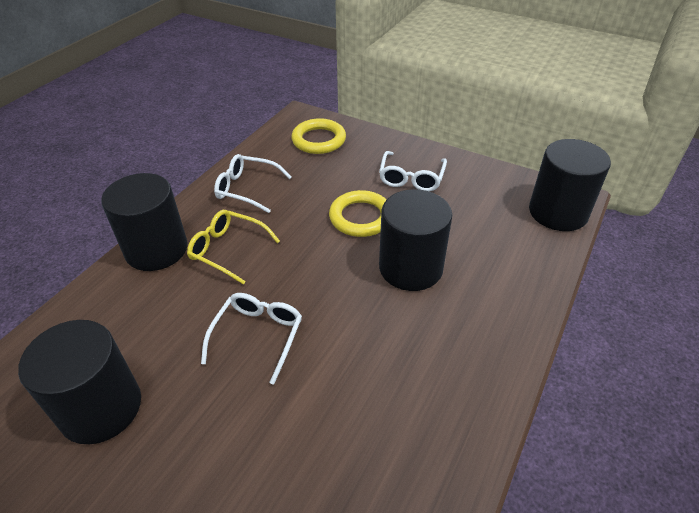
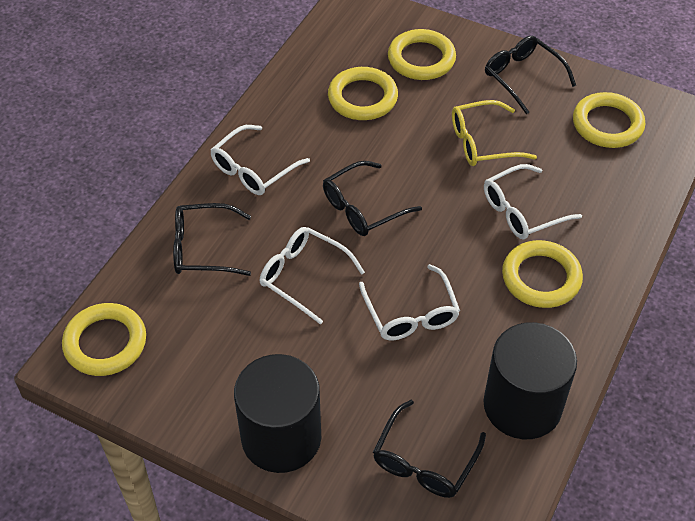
black cylinder: [18,320,141,444] [101,173,188,271] [379,189,452,291] [529,139,611,231] = 4 -> [234,354,321,473] [484,322,577,439] = 2
black glasses: none = 0 -> [173,203,251,276] [323,161,422,236] [373,400,486,498] [485,36,576,114] = 4
white glasses: [201,293,302,385] [214,154,292,213] [379,151,447,191] = 3 -> [211,125,310,195] [260,227,365,325] [359,264,460,340] [484,164,582,239] = 4
yellow ring: [291,118,346,154] [329,190,387,237] = 2 -> [62,303,146,376] [328,67,398,120] [388,29,456,80] [502,240,583,308] [573,92,645,148] = 5

